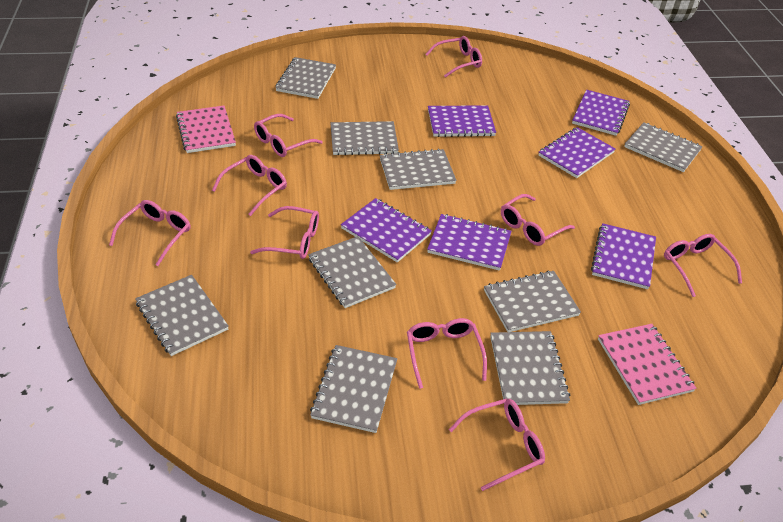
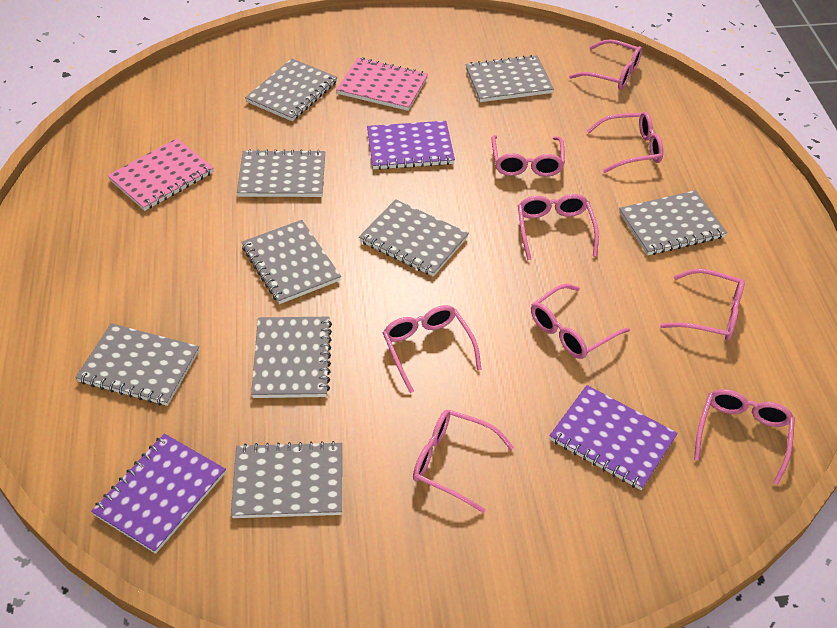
purple notebook: [341,198,432,263] [427,214,511,271] [428,105,496,137] [538,127,616,178] [572,90,630,136] [591,223,656,289] = 6 -> [91,433,226,554] [367,121,455,170] [549,385,678,490] = 3

